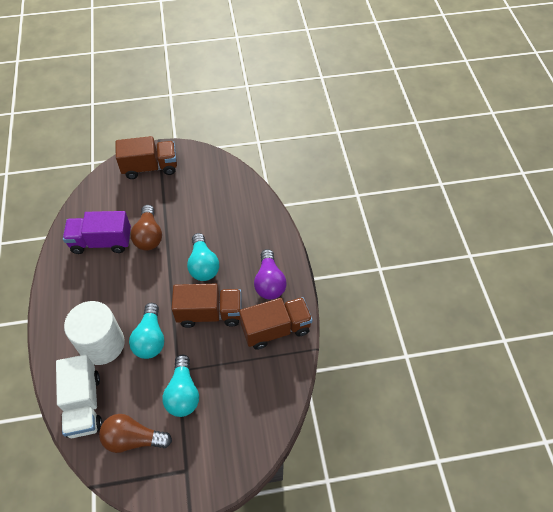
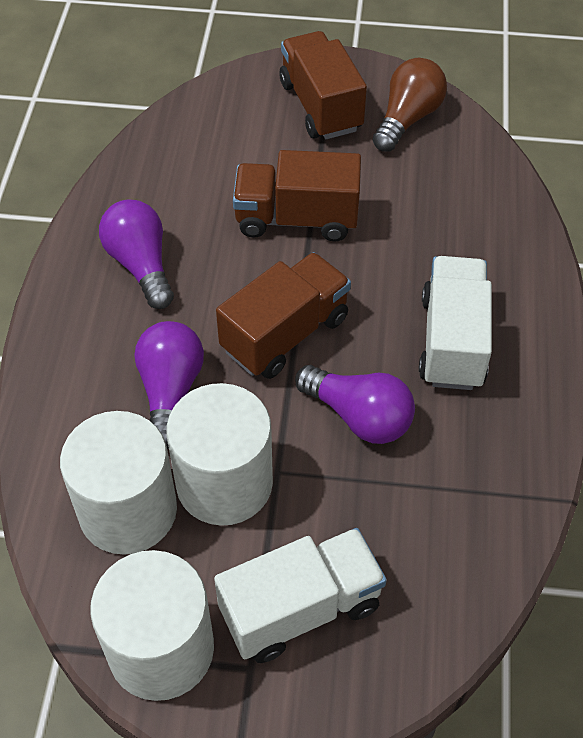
brown light bulb: [99,414,172,453] [131,205,162,251] = 2 -> [373,58,447,152] = 1
purple light bulb: [254,249,287,299] = 1 -> [99,200,174,309] [134,321,204,449] [295,365,415,444] = 3
purple truck: [63,211,131,254] = 1 -> none = 0
turquoise light bulb: [129,303,164,359] [163,354,199,417] [187,233,219,281] = 3 -> none = 0
white cylinder: [64,301,125,365] = 1 -> [60,411,177,555] [90,550,214,701] [166,383,273,526] = 3
white truck: [56,355,103,438] = 1 -> [214,528,387,663] [419,256,492,390] = 2

